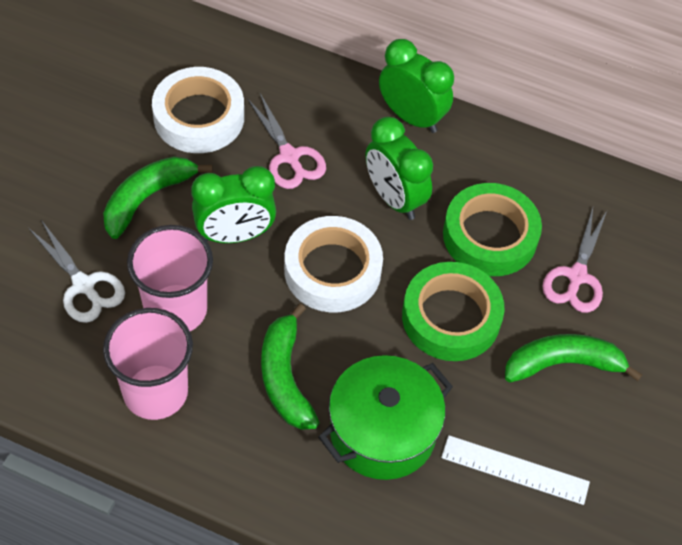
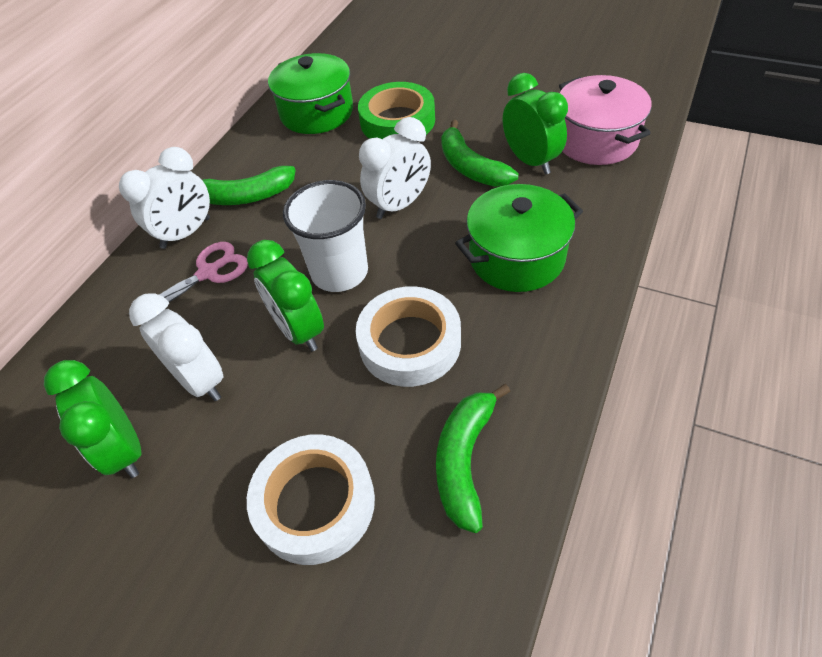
green pot: [318,355,453,480] = 1 -> [268,53,353,134] [455,184,583,292] = 2
green tape: [402,262,504,361] [443,183,542,276] = 2 -> [358,82,435,139] = 1
pink cup: [103,308,193,420] [127,225,213,331] = 2 -> none = 0
pink pot: none = 0 -> [559,75,652,165] = 1
pink scissors: [247,93,326,189] [542,208,607,313] = 2 -> [128,242,248,314] = 1
white clock: none = 0 -> [119,147,210,249] [129,293,223,401] [359,117,431,219] = 3
white cup: none = 0 -> [283,180,368,292] = 1
white ruler: [441,435,590,505] = 1 -> none = 0
white scissors: [29,220,125,323] = 1 -> none = 0

